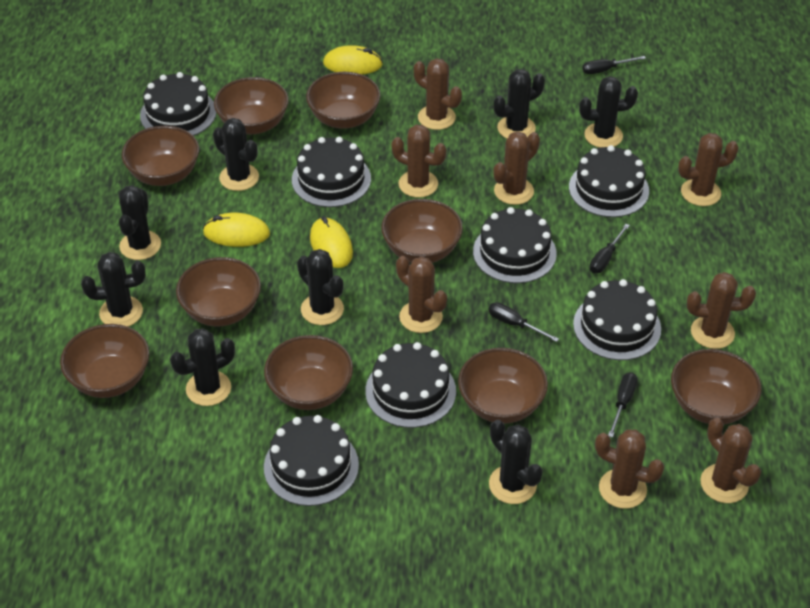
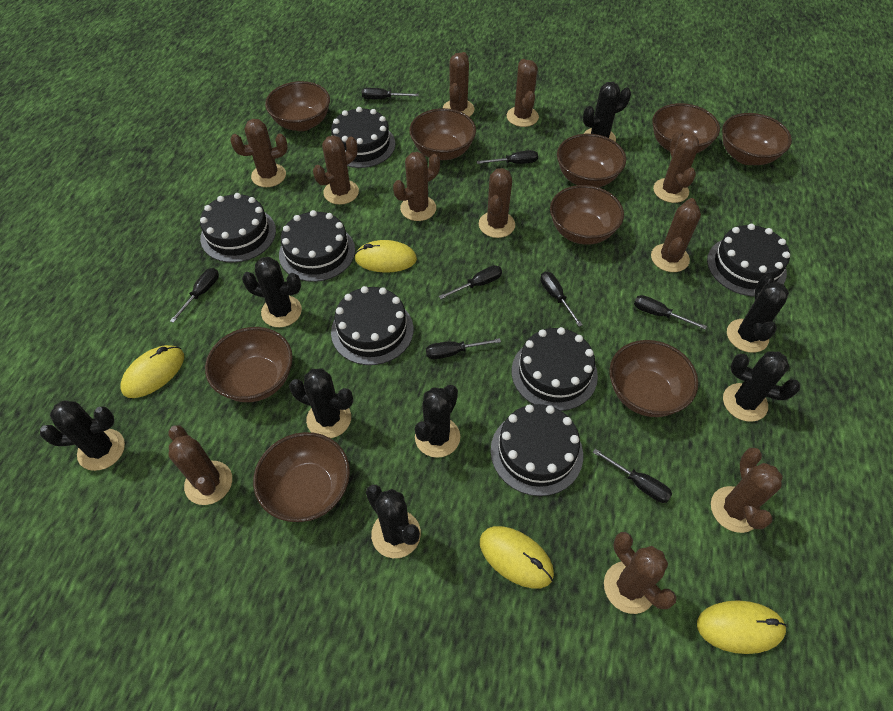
black screwdriver: [488,302,559,342] [582,56,646,74] [590,224,630,273] [608,372,638,438] = 4 -> [170,268,219,323] [362,88,419,99] [426,338,501,359] [439,265,502,299] [477,150,538,164] [540,272,583,327] [593,449,672,503] [634,295,707,330] = 8
brown cactus: [391,125,446,198] [396,256,447,333] [414,58,462,130] [493,131,540,205] [595,429,664,509] [678,133,739,206] [687,272,756,349] [700,418,761,503] = 8 -> [168,425,232,505] [230,119,288,187] [313,135,359,205] [393,152,440,221] [443,52,474,117] [479,168,515,238] [507,59,539,127] [604,532,677,614] [651,198,701,272] [653,131,699,203] [711,448,783,533] = 11
yellow mouse: [203,213,270,247] [310,216,353,268] [323,45,383,75] = 3 -> [120,345,184,398] [354,240,417,273] [480,526,554,589] [697,600,787,654] = 4

